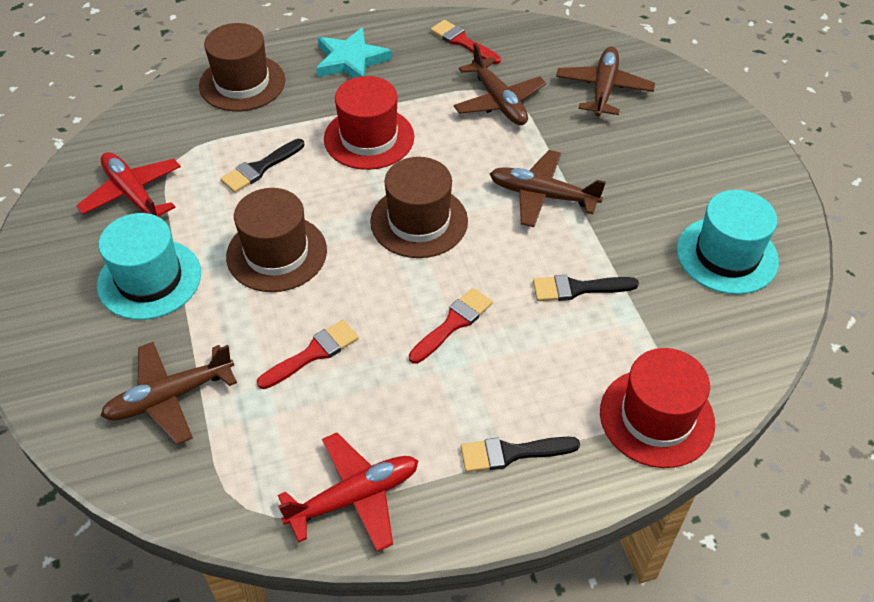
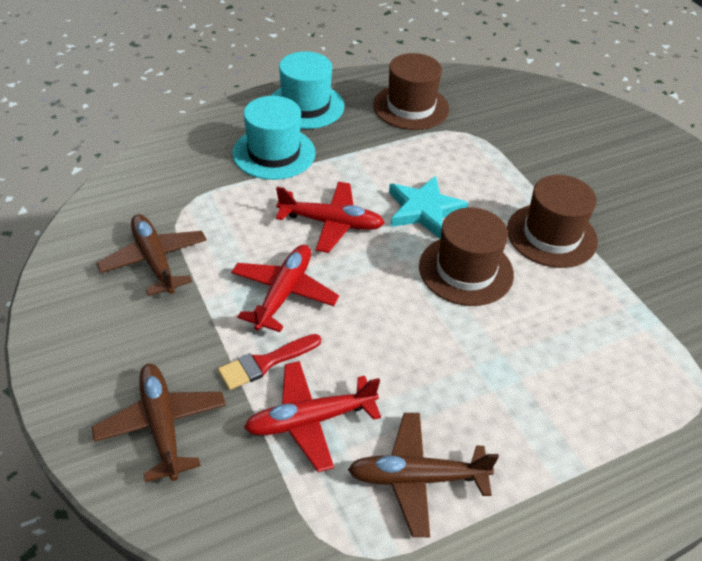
black brush: [220,139,304,193] [461,437,580,472] [533,275,639,301] = 3 -> none = 0
brown plane: [100,342,237,445] [453,43,546,125] [490,150,606,227] [556,47,655,117] = 4 -> [92,364,226,482] [96,214,207,296] [348,413,499,537] = 3
red brush: [257,320,359,389] [409,288,493,364] [431,20,501,64] = 3 -> [218,334,321,390] = 1
red hat: [324,76,414,170] [600,348,715,468] = 2 -> none = 0
red plane: [76,152,181,217] [278,433,418,552] = 2 -> [231,245,339,332] [244,361,381,472] [276,182,385,253] = 3

